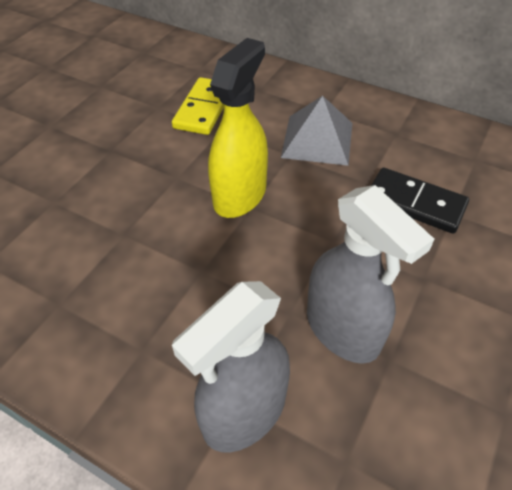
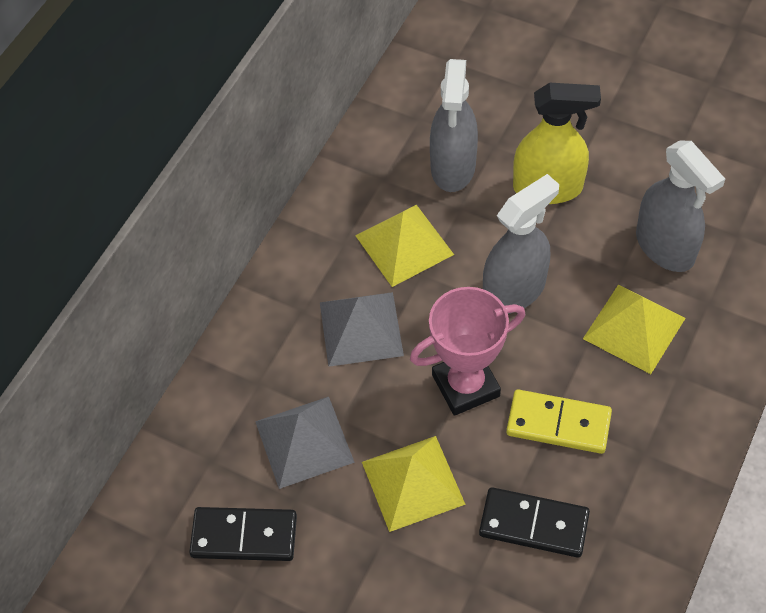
black domino: [371,167,469,233] = 1 -> [189,507,297,561] [479,487,590,558] = 2
grey pyramid: [281,96,352,166] = 1 -> [255,397,355,489] [320,292,404,367] = 2
grey spray bottle: [172,281,290,453] [307,185,434,364] = 2 -> [430,59,478,192] [483,174,559,314] [636,140,725,272] = 3
pink trophy: none = 0 -> [410,287,525,416] = 1
yellow pyramid: none = 0 -> [355,205,454,287] [362,436,466,532] [583,284,686,374] = 3

